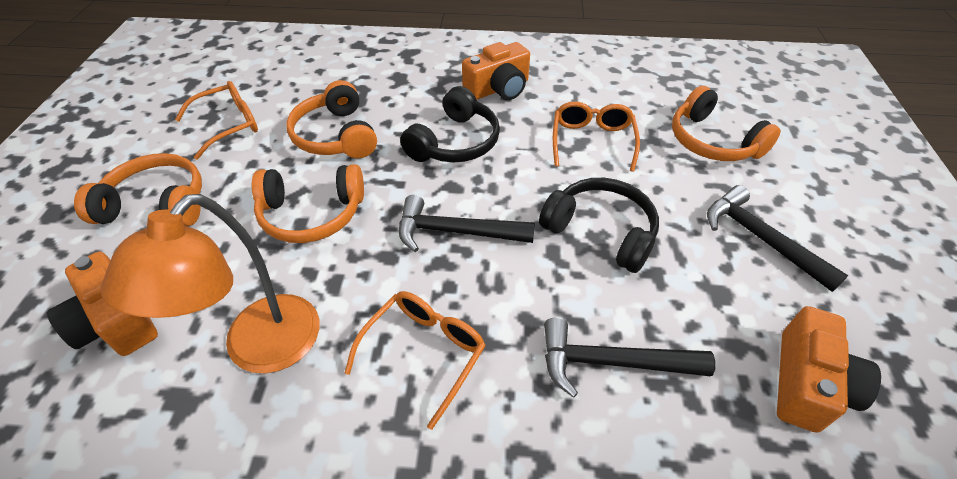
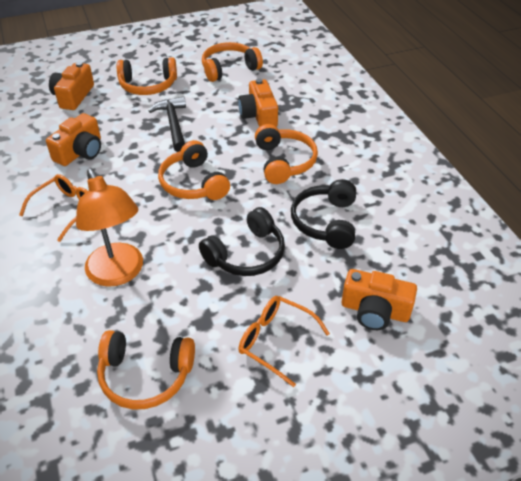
black hammer: [399,195,535,252] [544,318,715,398] [707,185,849,292] = 3 -> [149,96,186,152] = 1
orange camera: [47,252,158,356] [462,42,530,100] [777,306,881,433] = 3 -> [46,113,101,166] [49,62,94,110] [238,78,278,127] [342,269,417,330] = 4
orange glasses: [175,81,258,160] [344,291,486,430] [553,102,640,172] = 3 -> [19,174,88,242] [238,296,330,387] = 2
orange headphones: [74,153,202,227] [252,164,364,243] [286,80,377,158] [672,86,781,161] = 4 -> [97,330,195,409] [117,57,177,95] [158,140,230,200] [202,42,263,82] [255,124,318,184] = 5

